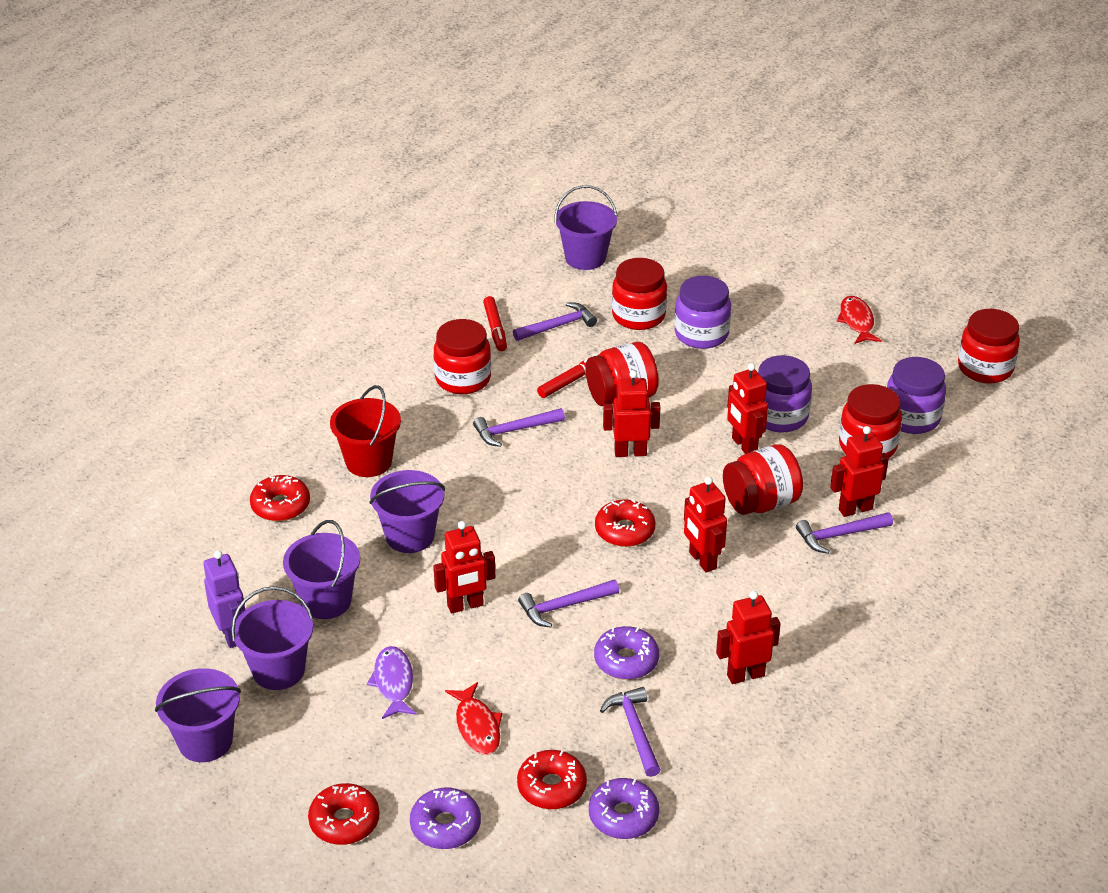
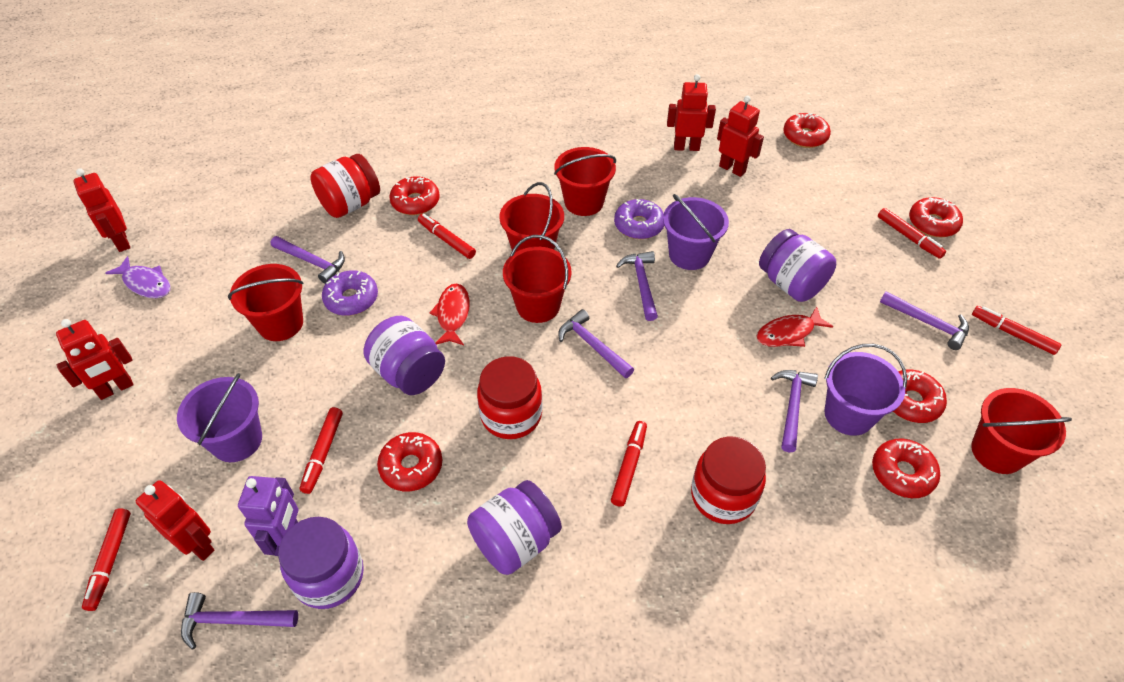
purple bucket: [155,668,241,762] [231,586,313,690] [283,520,360,619] [369,470,445,553] [554,185,617,270] = 5 -> [177,373,262,462] [663,194,729,270] [824,344,907,436] = 3
purple donut: [410,788,481,849] [589,778,659,839] [594,626,659,680] = 3 -> [322,270,378,316] [614,199,664,239] = 2
purple hammer: [473,408,565,447] [513,302,597,341] [518,579,619,628] [600,687,661,777] [796,512,893,554] = 5 -> [181,592,298,649] [271,236,345,284] [558,309,634,378] [616,251,658,321] [771,370,818,453] [880,291,969,350] = 6
purple jar: [674,276,731,349] [758,355,812,433] [887,357,946,434] = 3 -> [278,517,364,609] [364,316,445,395] [467,480,562,575] [759,229,836,302] = 4
red bucket: [330,385,401,477] = 1 -> [228,264,304,341] [499,182,564,252] [503,235,571,323] [554,147,616,216] [971,388,1072,474] = 5
red donut: [250,475,310,521] [308,783,380,845] [517,750,587,809] [595,499,656,547] = 4 -> [377,432,442,491] [389,176,440,215] [783,113,831,148] [872,438,940,498] [893,370,947,423] [909,197,963,237] = 6
red jar: [434,319,491,394] [586,342,659,406] [612,258,667,330] [723,444,803,515] [839,384,902,458] [958,309,1020,384] = 6 -> [310,154,380,218] [477,356,543,439] [691,437,766,524] = 3
red marker: [483,296,507,351] [537,354,599,398] = 2 -> [82,508,131,611] [300,407,343,494] [418,214,476,259] [611,421,647,507] [878,208,946,259] [972,306,1061,355] = 6
red robot: [433,521,495,613] [603,370,660,457] [684,477,727,573] [716,591,781,684] [727,363,768,454] [830,426,889,517] = 6 -> [56,319,134,400] [74,168,130,252] [136,480,214,561] [667,74,716,151] [717,96,764,177] = 5

